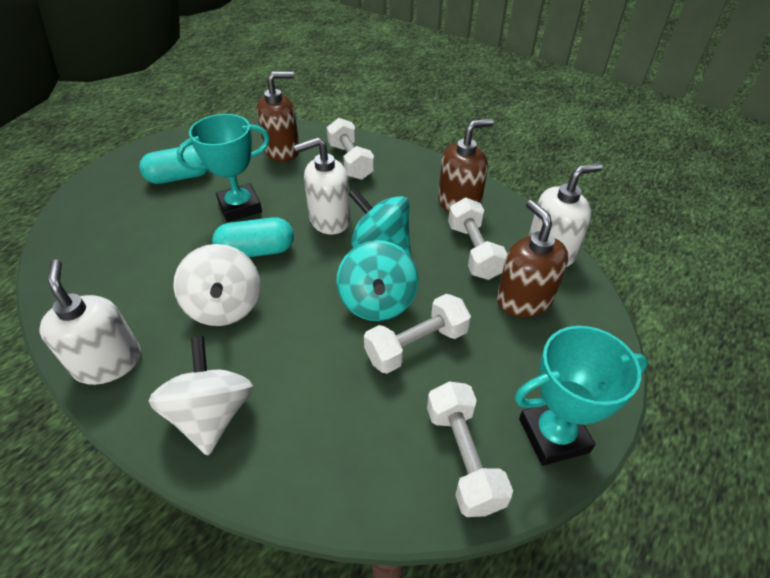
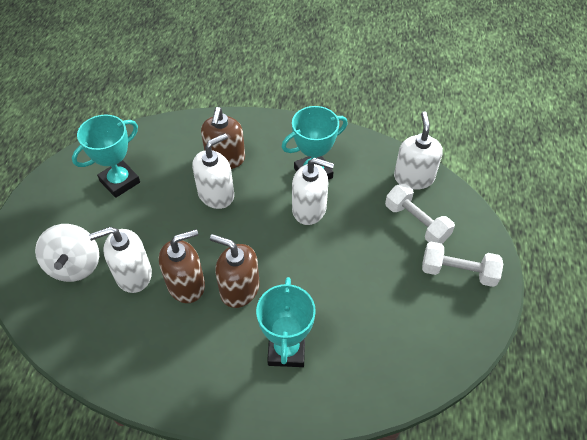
turquoise capsule: [139,145,209,184] [212,217,294,257] = 2 -> none = 0
turquoise spinning top: [336,240,418,321] [349,188,411,255] = 2 -> none = 0
turquoise trophy: [177,114,270,222] [514,326,648,466] = 2 -> [72,115,140,198] [256,277,316,367] [281,106,348,180] = 3
white dumbbell: [327,118,374,180] [364,294,471,374] [427,381,513,517] [448,198,507,280] = 4 -> [385,184,455,244] [422,242,503,287] = 2
white soap dispenser: [39,260,141,385] [294,137,351,235] [529,163,602,267] = 3 -> [89,227,152,293] [192,133,234,209] [292,158,334,225] [394,111,443,190] = 4
white spinning top: [149,336,253,456] [173,244,260,326] = 2 -> [35,224,99,282] = 1

